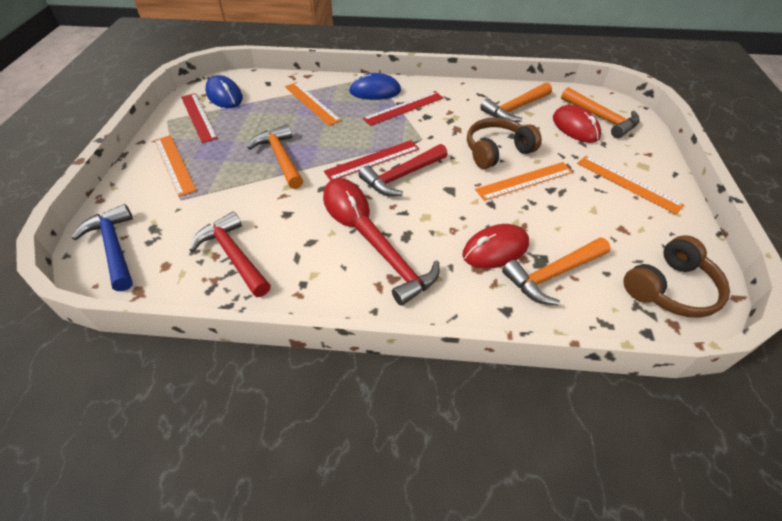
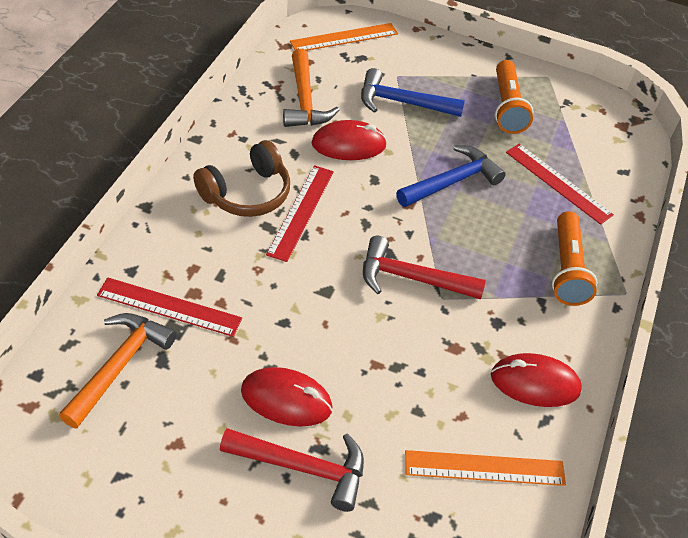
blue hammer: [72,204,133,291] = 1 -> [361,68,465,117] [396,145,506,207] = 2
blue mouse: [205,75,243,108] [349,73,401,100] = 2 -> none = 0
brown headphones: [467,117,542,169] [623,235,730,318] = 2 -> [193,140,290,217] = 1
orange flashlight: none = 0 -> [495,60,533,134] [552,211,597,306] = 2
orange hammer: [248,124,303,189] [480,83,552,122] [502,238,611,305] [561,87,640,138] = 4 -> [59,313,177,428] [283,49,339,127] = 2
orange ruler: [155,135,197,197] [285,82,342,126] [475,162,573,201] [577,156,684,214] = 4 -> [290,23,398,51] [405,450,566,486] = 2
red hammer: [190,212,271,297] [355,216,440,306] [359,144,448,196] = 3 -> [220,428,364,512] [363,236,486,300] = 2

